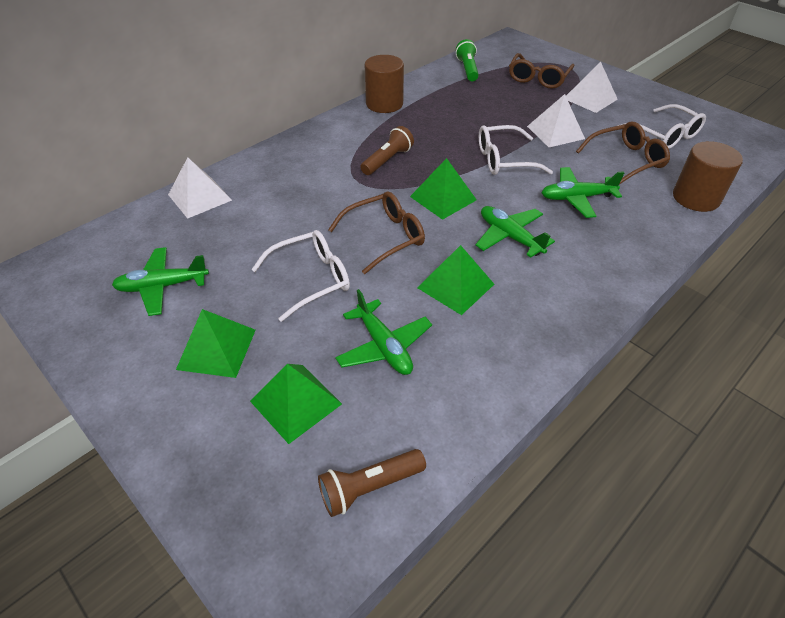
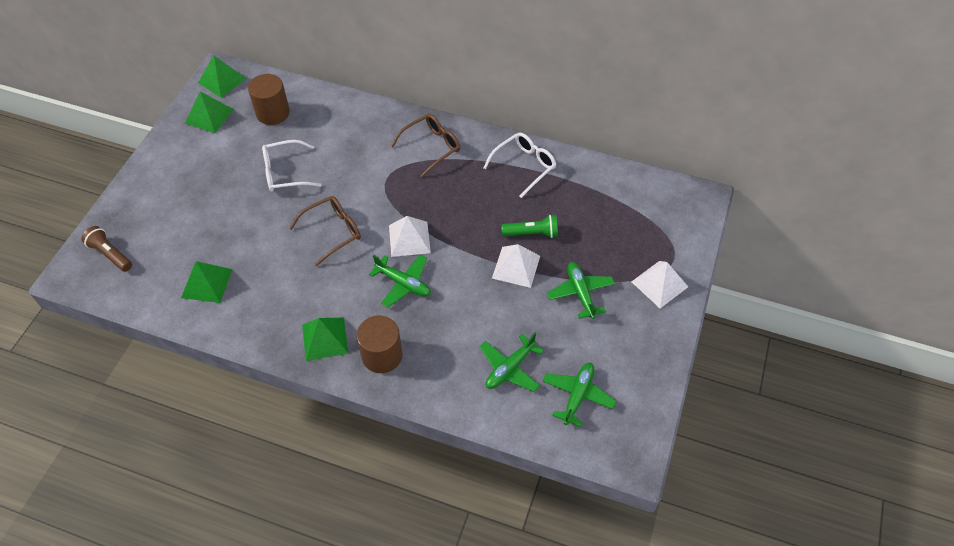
brown flashlight: [318,449,426,517] [360,126,414,175] = 2 -> [81,226,132,272] = 1
brown glasses: [328,191,425,274] [509,53,574,89] [576,122,670,184] = 3 -> [289,196,361,266] [391,114,460,178] = 2
white glasses: [251,230,350,322] [479,125,553,175] [617,104,706,149] = 3 -> [262,140,321,192] [483,133,556,198] = 2

